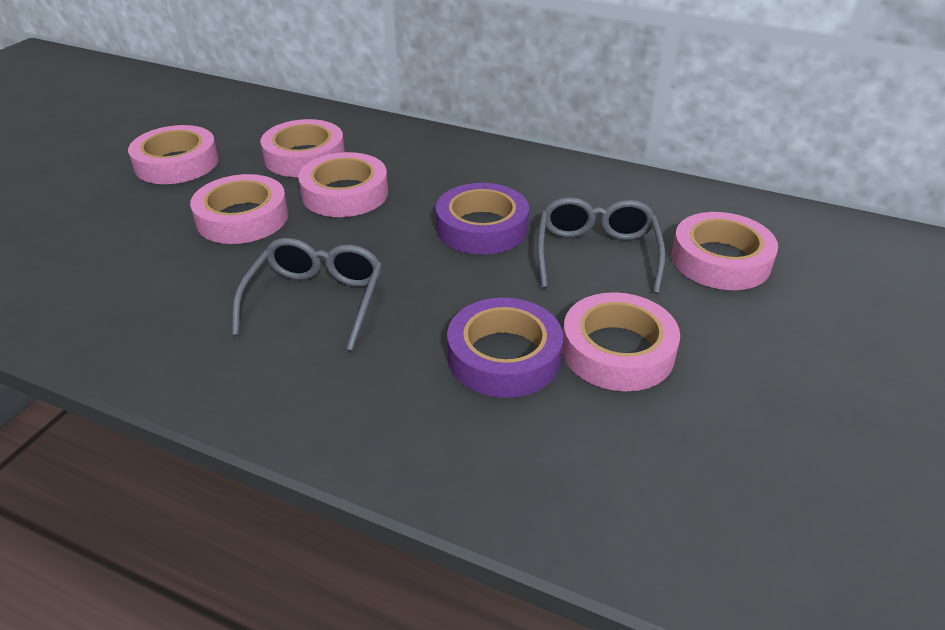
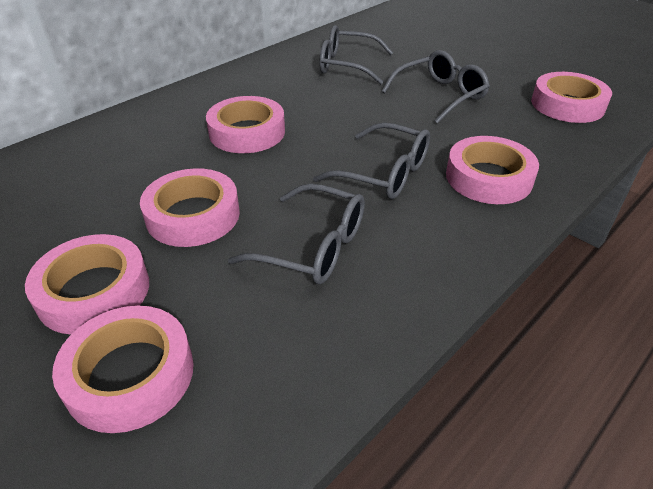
grey glasses: [232,238,382,351] [537,197,666,294] = 2 -> [228,184,365,284] [313,122,430,199] [319,25,393,84] [382,50,490,124] = 4
purple tape: [436,183,529,255] [447,297,563,398] = 2 -> none = 0

